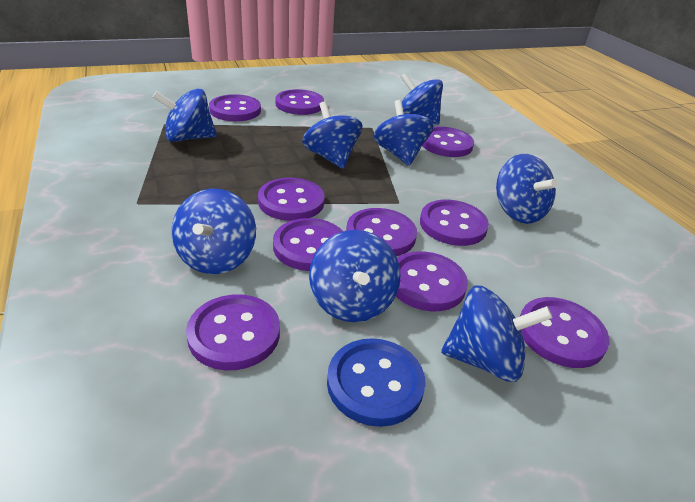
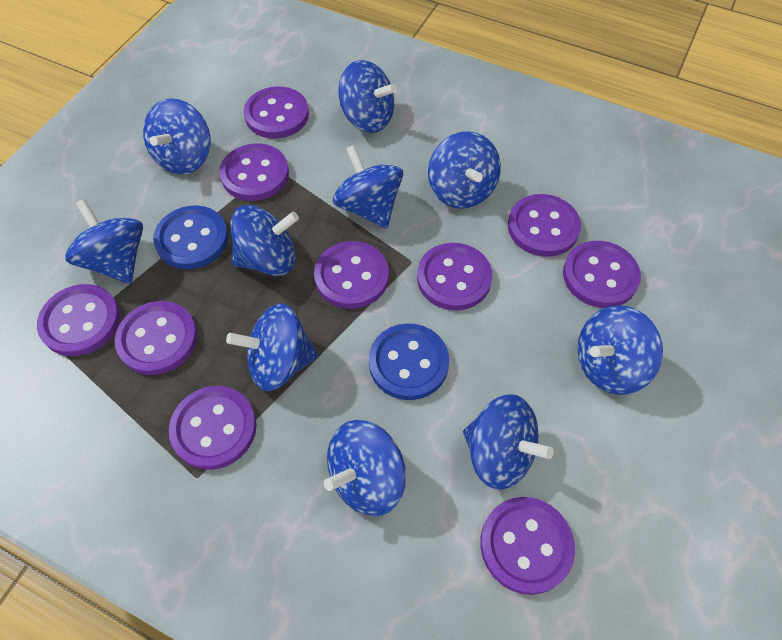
blue button: [327,338,426,427] = 1 -> [153,205,228,269] [369,323,449,400] = 2
blue spinning top: [153,88,217,142] [172,189,256,274] [302,101,362,169] [309,230,401,322] [373,100,434,166] [400,73,443,125] [441,285,553,382] [496,154,558,224] = 8 -> [65,199,143,284] [143,98,211,174] [226,303,318,391] [231,205,299,276] [324,420,406,516] [333,145,403,229] [338,60,397,133] [428,131,501,209] [463,394,554,490] [577,305,663,395] = 10

